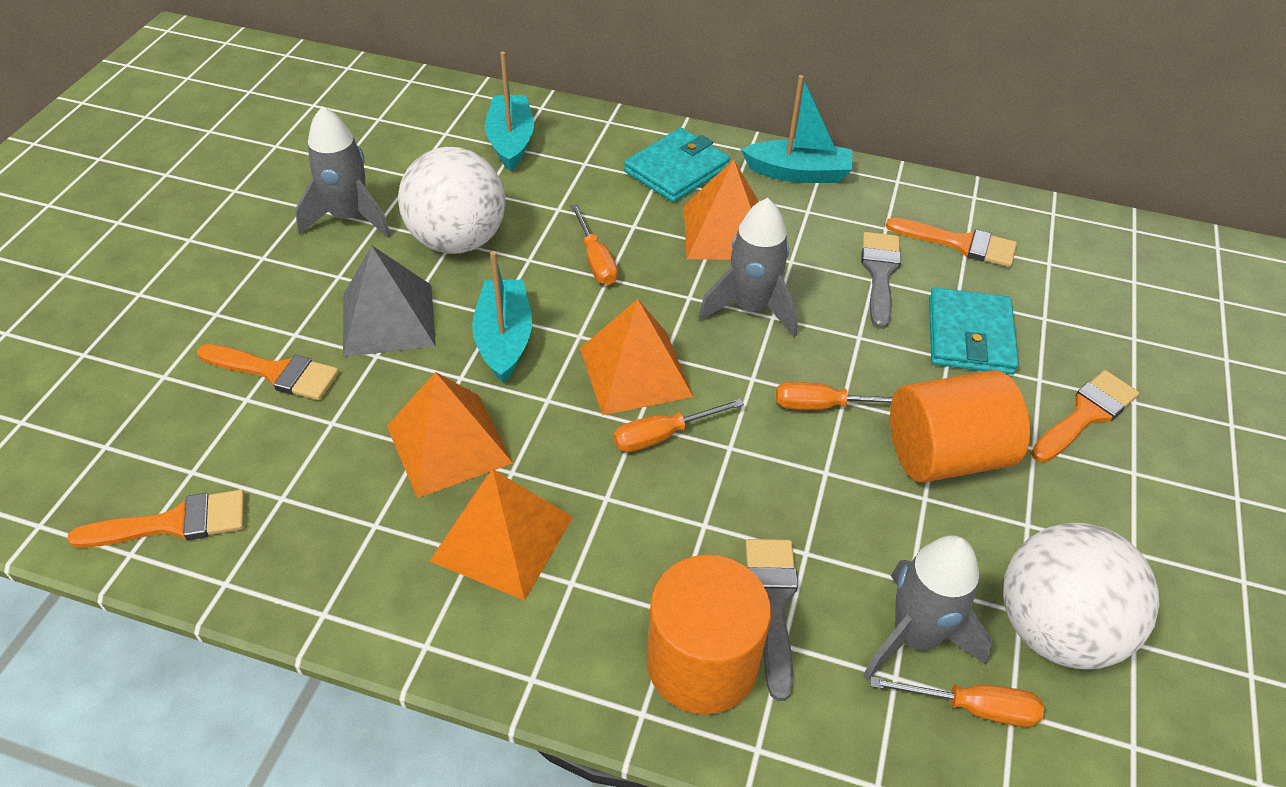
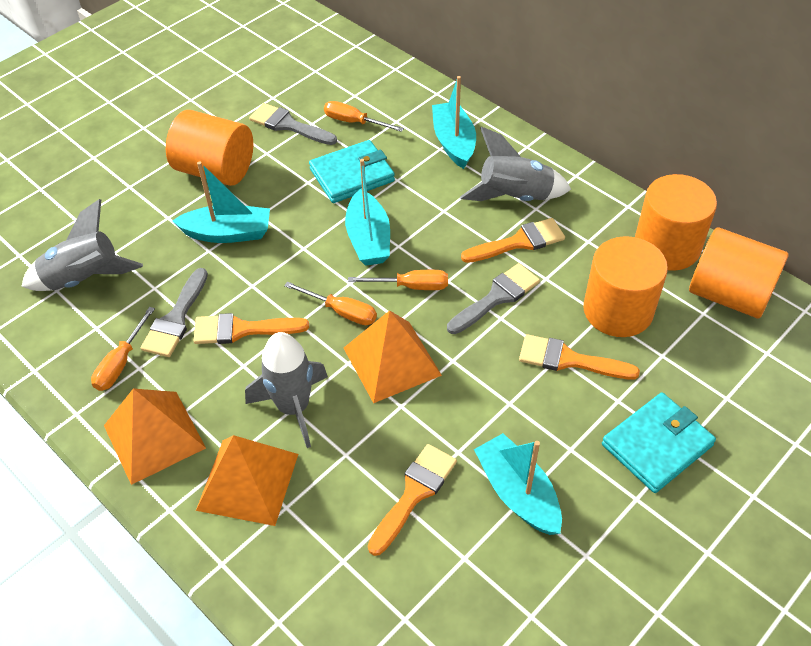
grey brush: [745,539,798,701] [861,232,901,329] = 2 -> [141,268,208,357] [249,103,337,145] [447,263,540,334] = 3
grey pyramid: [343,246,436,357] = 1 -> none = 0
orange cylinder: [647,555,771,715] [890,370,1030,483] = 2 -> [166,110,253,186] [583,236,668,337] [635,174,717,271] [689,227,789,318] = 4
orange pyramid: [387,372,513,498] [430,469,573,601] [580,299,693,415] [684,159,759,260] = 4 -> [104,388,206,485] [196,435,298,526] [344,310,442,403] = 3
turquoise boat: [472,251,532,383] [485,52,534,171] [741,75,853,183] = 3 -> [172,161,270,243] [345,159,390,266] [432,76,476,169] [474,433,562,535] = 4
white ball: [398,147,505,254] [1003,523,1160,669] = 2 -> none = 0

